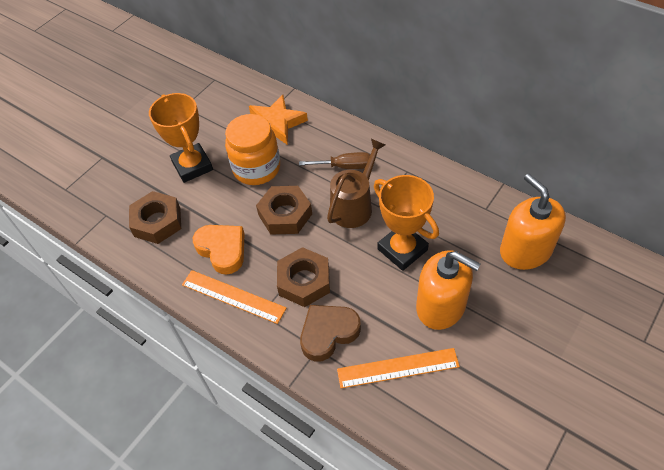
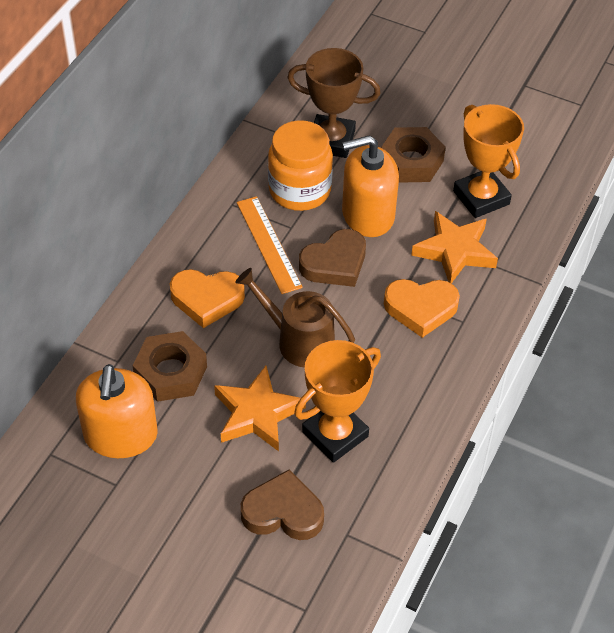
brown heart: [300,305,361,362] = 1 -> [241,469,324,540] [299,229,366,287] = 2
brown nut: [129,191,181,244] [256,186,312,234] [277,247,330,307] = 3 -> [132,331,207,402] [381,127,446,183] = 2
brown screwdriver: [299,152,370,169] = 1 -> none = 0
brown trophy: none = 0 -> [287,48,381,158] = 1
orange heart: [193,225,245,275] = 1 -> [170,269,245,328] [384,279,460,338] = 2
orange ruler: [182,270,286,324] [337,348,460,388] = 2 -> [237,196,303,294] = 1
orange star: [249,95,308,145] = 1 -> [214,366,306,451] [411,211,498,283] = 2

